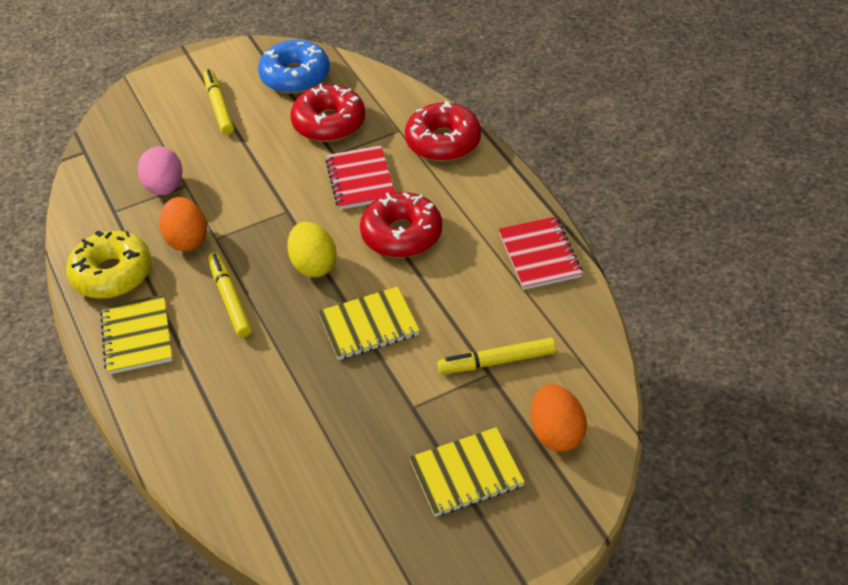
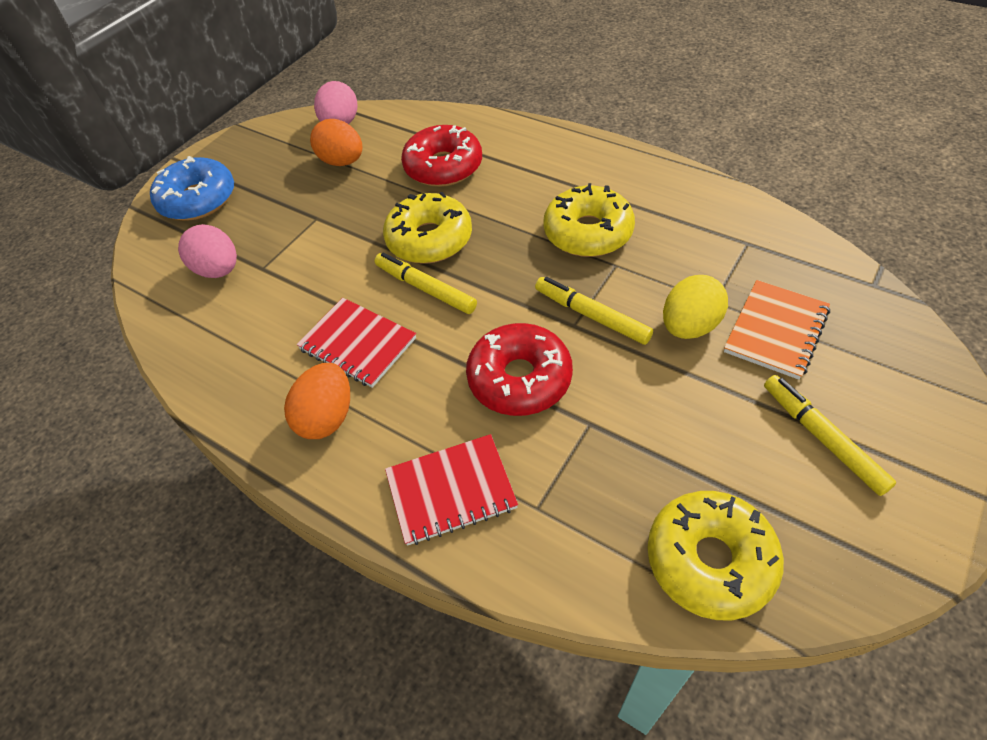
orange notebook: none = 0 -> [724,280,830,380] = 1
pink egg: [138,146,182,196] = 1 -> [178,224,237,278] [314,81,358,124] = 2
red donut: [290,84,365,142] [360,192,442,258] [405,101,481,161] = 3 -> [401,125,482,187] [466,323,573,416] = 2
yellow donut: [66,231,152,299] = 1 -> [383,192,472,264] [543,183,635,257] [647,491,784,620] = 3
yellow notebook: [100,294,173,374] [318,286,420,360] [409,427,525,517] = 3 -> none = 0

